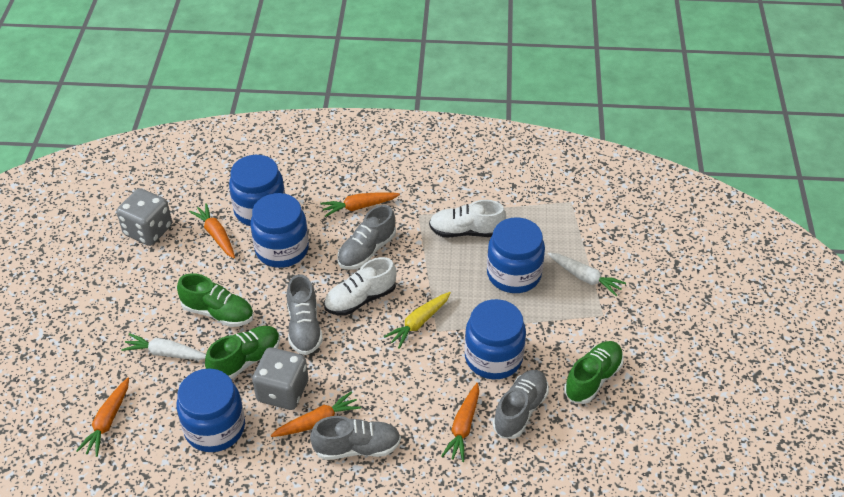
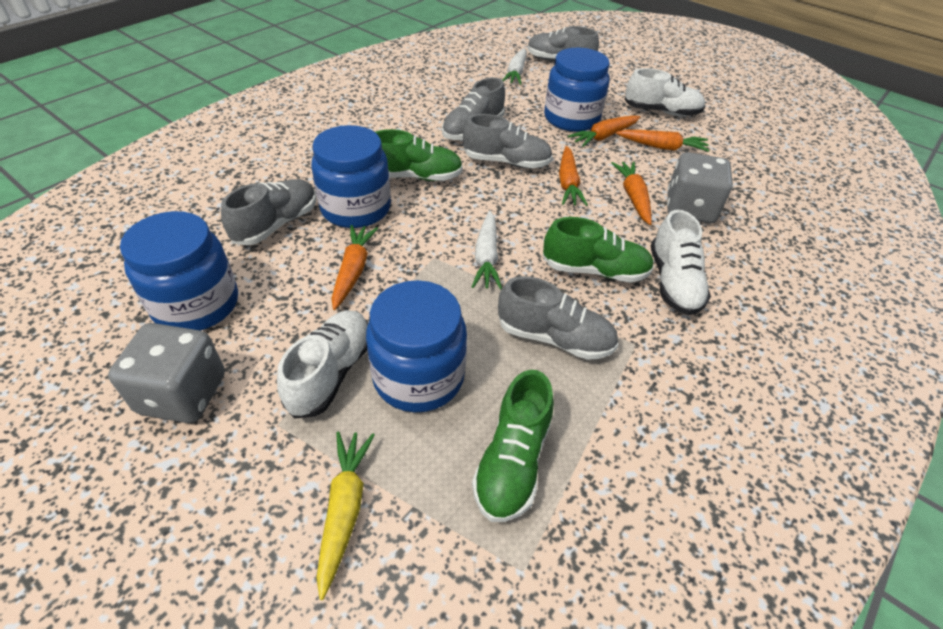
blue jar: [177,369,245,452] [229,155,285,226] [250,193,309,268] [465,299,526,380] [487,217,545,293] = 5 -> [120,211,238,331] [311,125,391,228] [366,280,467,412] [544,48,610,132] = 4
grey shoe: [287,274,323,355] [310,416,401,460] [337,205,396,269] [493,370,549,439] = 4 -> [221,179,316,245] [442,78,505,140] [463,114,553,168] [498,276,618,360] [528,26,599,61] = 5
white shoe: [324,257,396,316] [429,200,506,238] = 2 -> [277,310,368,419] [624,68,705,116] [651,210,711,315] = 3

